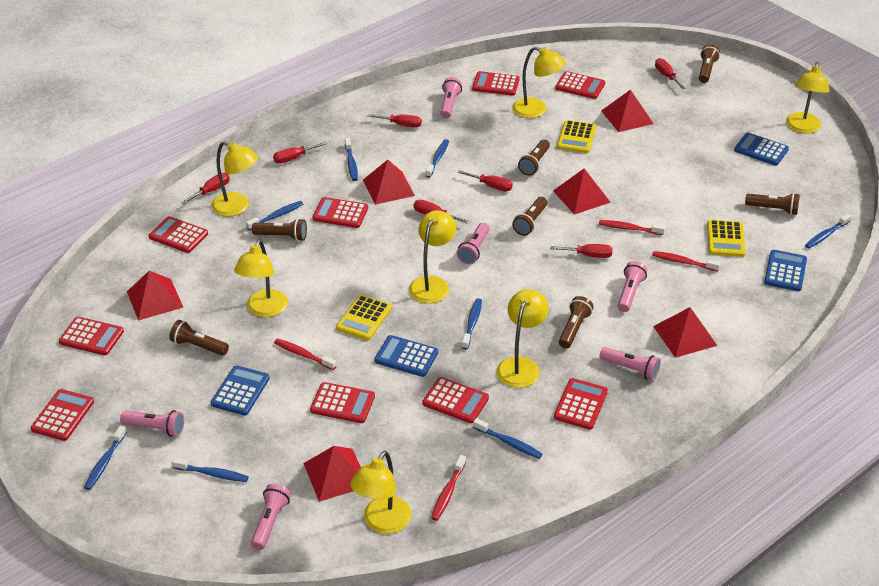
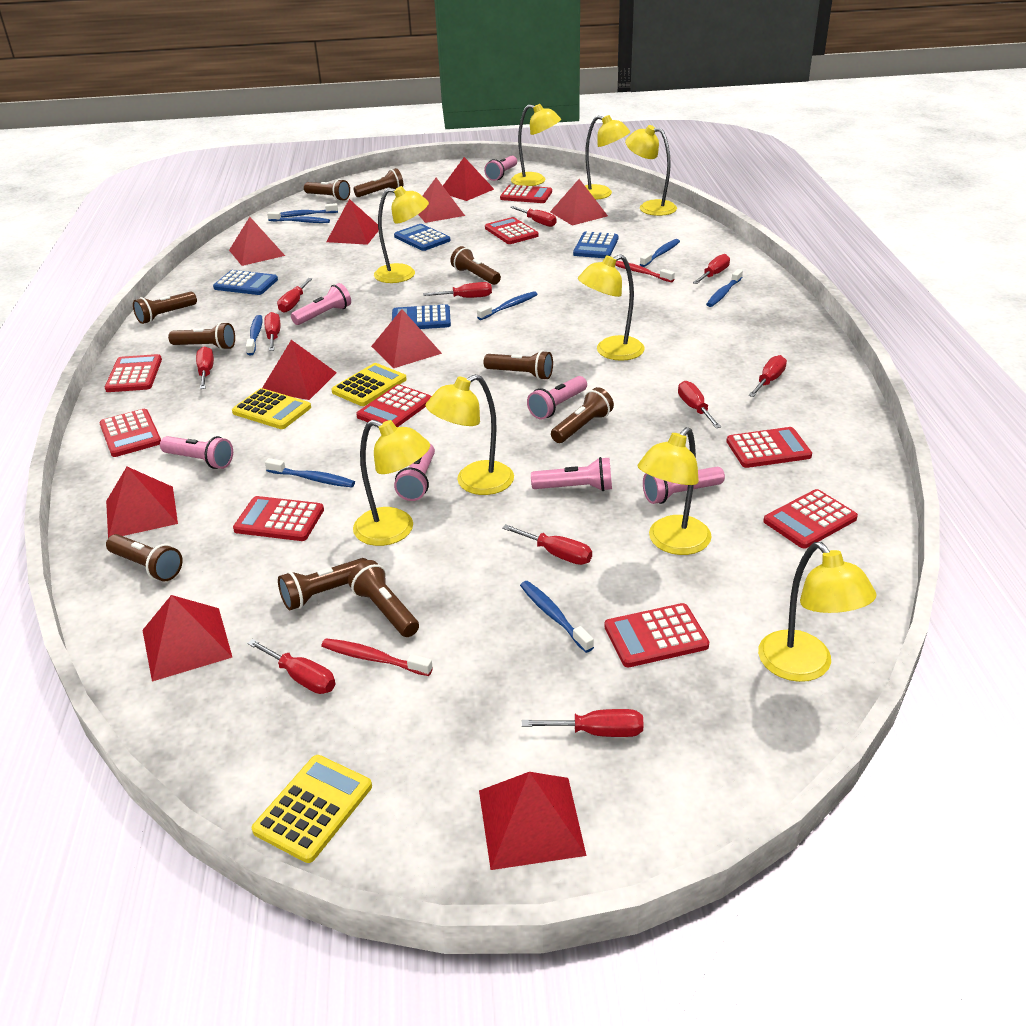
brown flashlight: [169,320,229,356] [252,218,307,241] [512,197,547,236] [518,139,550,176] [559,296,594,349] [699,44,720,83] [745,193,800,215] = 7 -> [106,534,183,581] [133,292,197,324] [168,322,235,350] [278,558,367,610] [304,179,350,201] [348,560,419,637] [353,168,403,197] [450,246,501,285] [484,350,553,380] [551,387,614,443] = 10
pink flashlight: [120,410,184,437] [251,484,291,550] [440,77,462,118] [457,223,489,264] [600,347,661,380] [618,261,647,312] = 6 -> [160,436,233,469] [291,283,351,325] [394,444,435,501] [484,156,517,181] [527,376,587,419] [531,457,612,491] [643,467,725,504] = 7
red pyramid: [127,271,183,321] [303,446,361,502] [363,160,415,205] [553,168,611,215] [601,90,654,132] [653,307,717,358] = 6 -> [106,467,178,538] [143,595,232,682] [229,217,285,266] [262,340,337,400] [326,199,379,245] [371,309,442,368] [418,178,465,223] [443,157,494,201] [479,772,586,870] [550,179,608,226] = 10
red screwdriver: [181,173,230,204] [273,142,327,164] [368,114,422,128] [414,200,469,223] [458,170,513,192] [550,244,613,258] [655,58,685,89] = 7 -> [196,347,214,389] [247,639,336,694] [264,312,280,351] [277,278,313,313] [423,282,492,298] [502,524,592,565] [510,206,557,227] [522,709,644,737] [678,381,721,428] [693,254,730,284] [748,355,787,397] = 11
red toothbrush: [274,339,336,370] [431,455,466,521] [599,220,665,235] [652,251,720,272] = 4 -> [321,638,433,676] [615,261,675,282] = 2
yellow lamp: [212,141,258,216] [234,240,288,317] [350,451,411,534] [409,210,456,303] [497,289,549,388] [512,46,566,118] [786,62,829,134] = 7 -> [353,420,430,546] [374,186,429,283] [426,374,514,495] [511,104,561,186] [578,255,645,361] [585,115,630,200] [625,125,677,216] [637,427,712,555] [758,542,877,682] = 9

